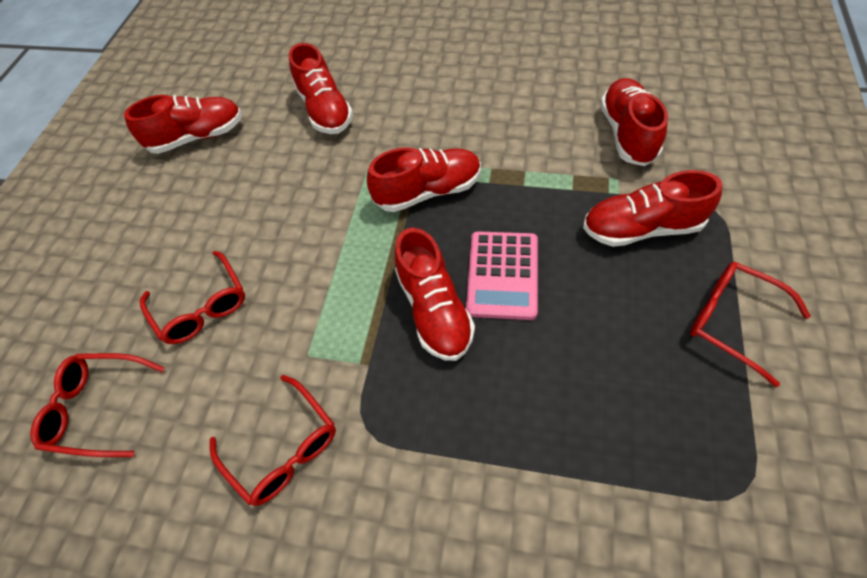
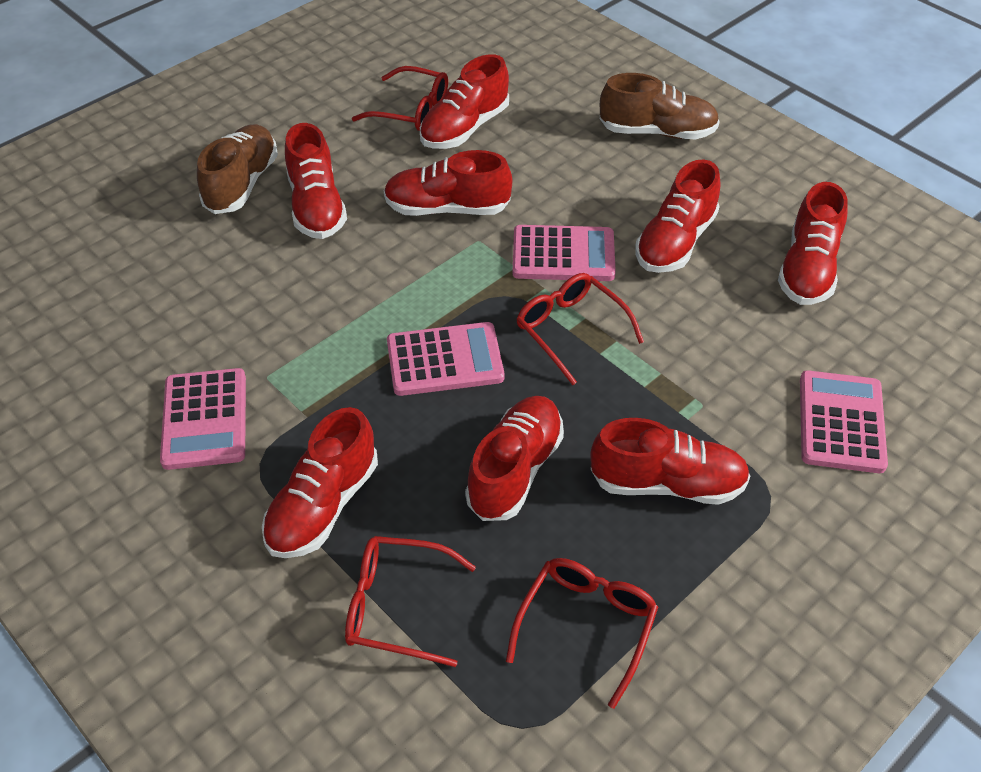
brown shoe: none = 0 -> [197,124,278,214] [600,73,720,140] = 2
pink calculator: [466,231,538,320] = 1 -> [160,368,246,470] [387,322,504,396] [513,225,616,281] [800,370,888,473] = 4
red shoe: [124,95,242,154] [289,43,353,134] [367,147,481,212] [395,228,475,361] [583,170,722,247] [600,78,668,166] = 6 -> [262,407,378,558] [285,123,347,239] [384,150,512,216] [420,54,509,149] [465,396,564,521] [590,418,750,505] [635,160,721,273] [778,182,848,305] = 8

